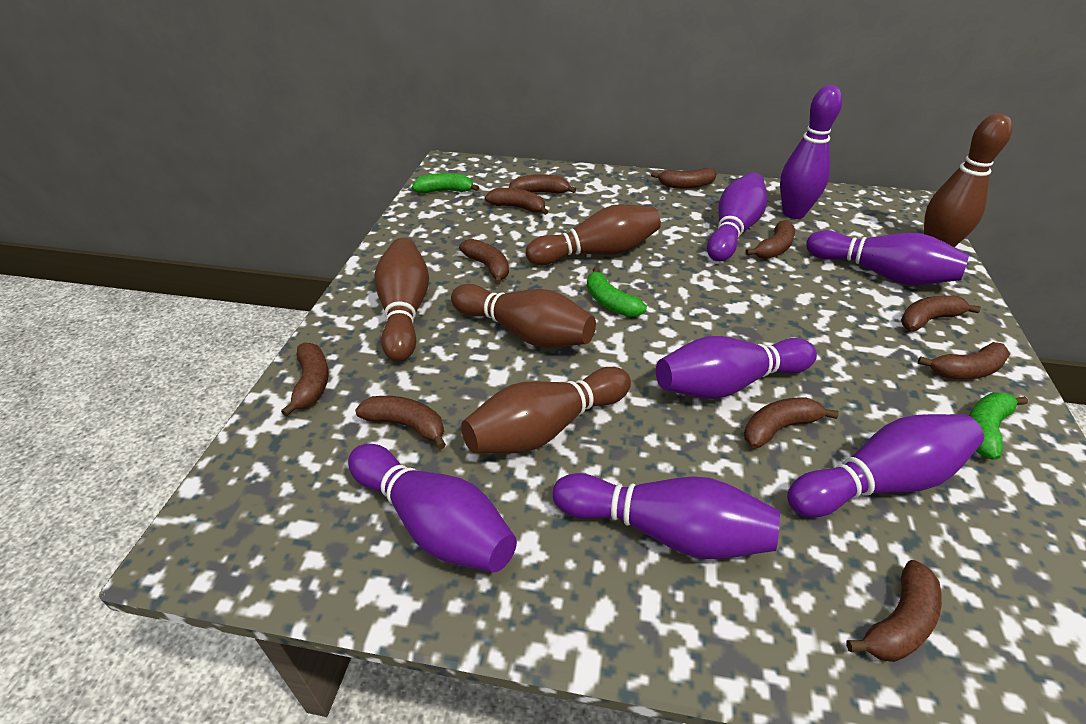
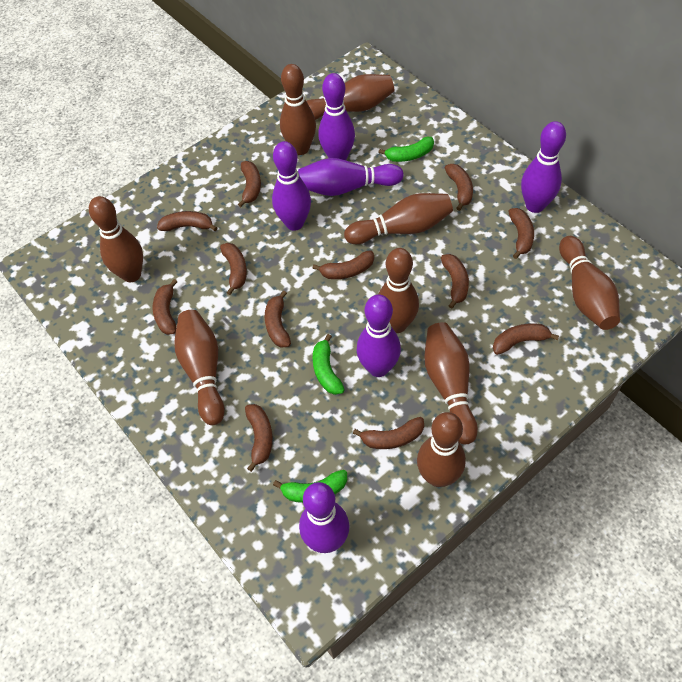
brown banana: [281,343,329,416] [355,396,446,449] [459,239,509,285] [485,188,548,215] [509,174,576,194] [651,168,716,188] [744,398,839,448] [746,220,795,259] [846,560,942,662] [901,295,981,331] [918,342,1010,379] = 11 -> [153,279,177,335] [157,211,217,231] [220,243,247,295] [238,161,261,207] [245,404,273,472] [265,290,291,348] [312,250,374,279] [353,417,424,449] [441,254,469,309] [445,164,473,211] [493,323,559,355] [508,208,534,259] = 12
brown bowling pin: [374,238,429,362] [451,284,596,348] [461,367,631,453] [526,204,661,265] [924,114,1012,247] = 5 -> [89,196,143,282] [174,310,225,425] [280,64,316,155] [307,74,394,120] [344,193,453,244] [379,248,419,333] [417,412,466,487] [424,322,478,444] [559,236,620,330] = 9
purple bowling pin: [348,444,517,572] [553,473,780,559] [656,336,817,399] [707,172,767,262] [780,85,842,219] [787,414,984,517] [806,230,969,285] = 7 -> [272,141,311,231] [298,158,404,196] [299,482,350,553] [318,73,355,160] [357,294,401,377] [521,121,566,213] = 6

